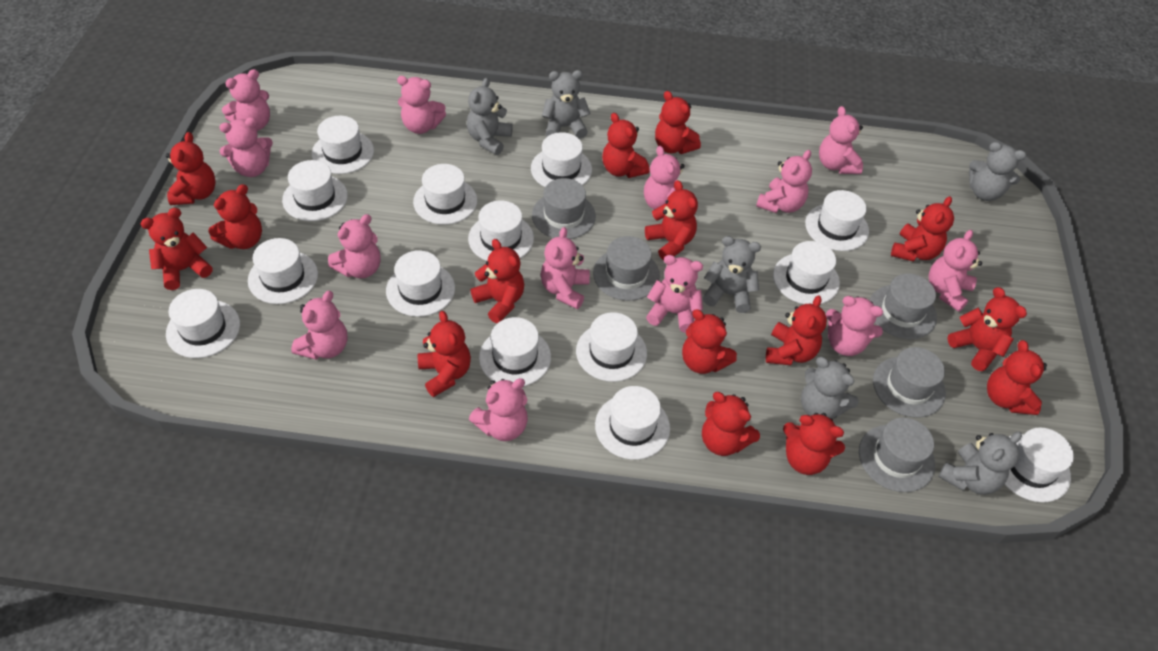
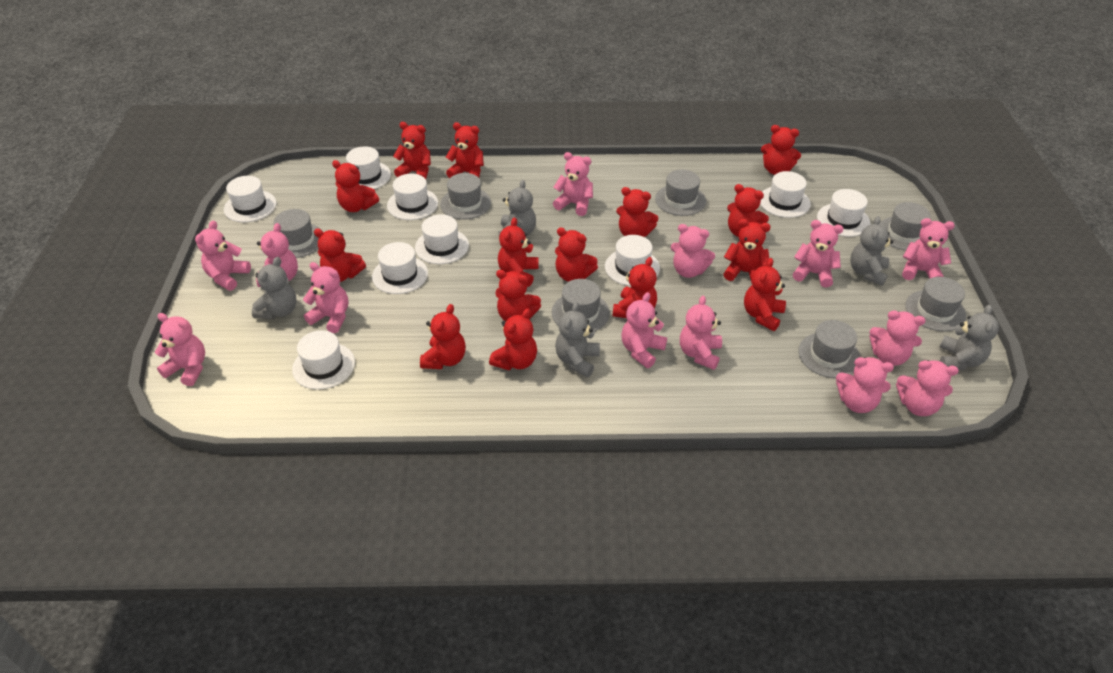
grey hat: [532,178,596,239] [593,236,660,301] [859,418,935,492] [870,273,937,339] [873,347,946,417] = 5 -> [274,209,320,258] [440,173,491,219] [552,279,610,331] [655,169,706,216] [798,320,861,378] [879,202,931,251] [905,277,966,332] = 7
grey teddy bear: [467,78,513,155] [542,70,591,139] [703,236,761,313] [801,357,859,419] [938,432,1022,495] [969,142,1026,201] = 6 -> [252,257,297,320] [499,180,536,236] [555,302,600,377] [850,216,893,286] [940,305,999,370] = 5
white hat: [166,289,240,358] [248,238,318,304] [282,160,348,221] [312,116,374,174] [386,250,455,317] [413,164,477,225] [468,200,534,261] [479,317,551,386] [531,132,592,187] [576,312,647,382] [595,386,670,460] [773,241,840,304] [805,190,869,251] [1005,428,1074,502] = 14 -> [224,176,276,222] [292,330,355,390] [346,146,391,189] [372,242,428,294] [387,174,438,220] [415,214,469,264] [605,235,660,286] [760,171,811,218] [817,189,870,237] = 9

